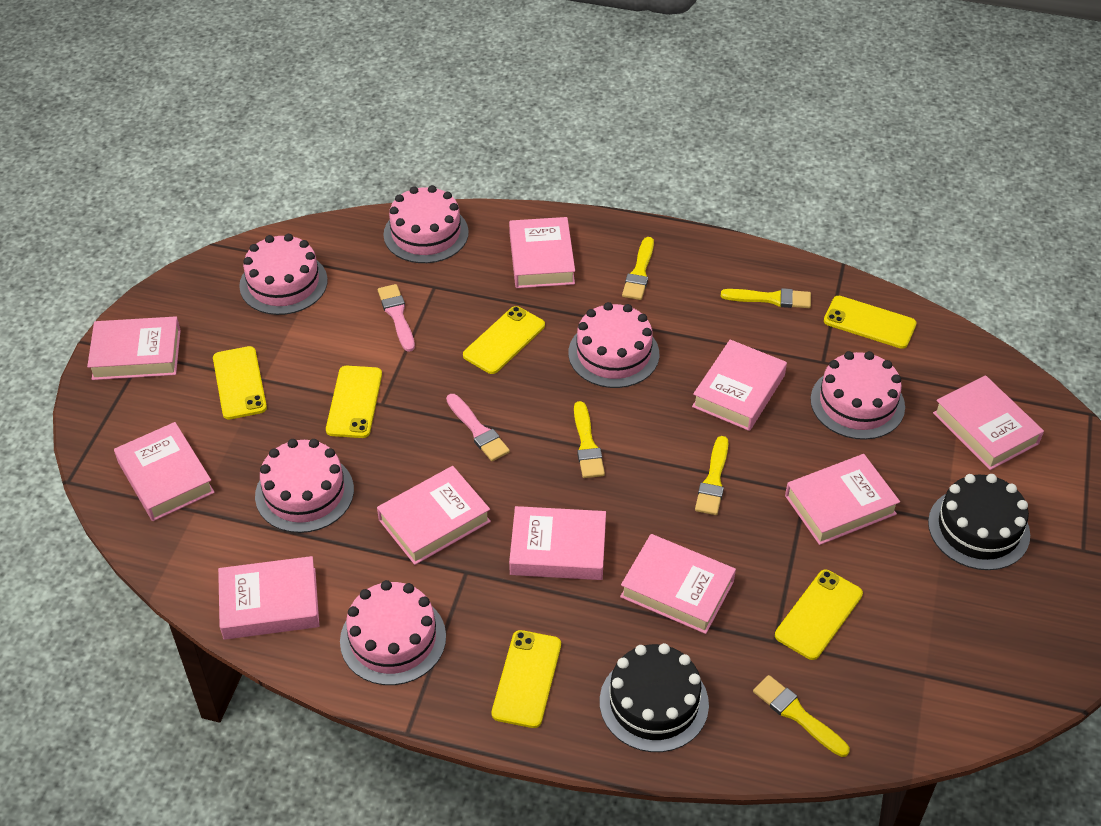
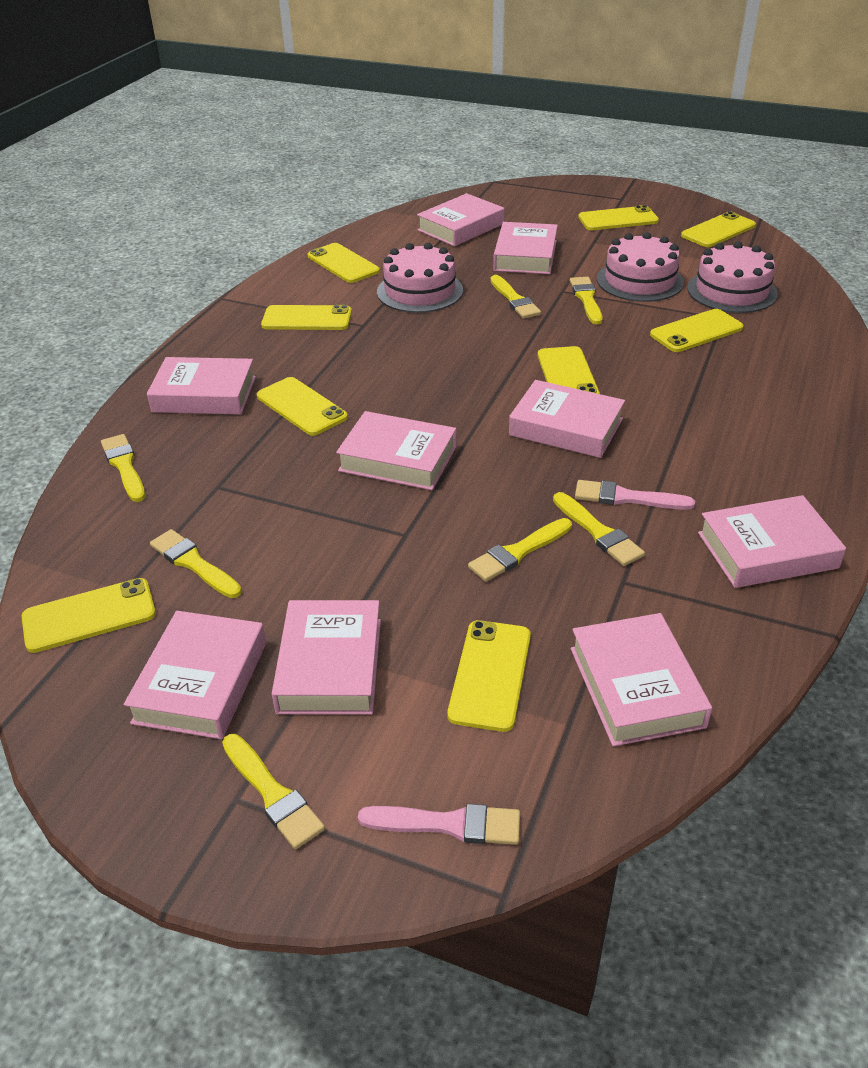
black cake: [600,643,709,752] [928,474,1030,570] = 2 -> none = 0
pink book: [87,316,181,380] [114,422,215,521] [218,556,319,640] [377,466,491,565] [509,217,575,288] [509,506,606,580] [620,534,736,634] [692,340,787,431] [785,454,900,545] [933,375,1044,470] = 10 -> [124,611,266,739] [147,357,256,415] [272,600,381,715] [336,411,456,490] [417,193,504,246] [493,222,558,274] [509,380,625,458] [571,613,712,746] [698,495,846,588] = 9
pink cake: [239,234,328,315] [255,439,354,533] [340,580,446,685] [383,185,469,263] [568,302,659,388] [810,351,905,440] = 6 -> [377,243,463,313] [597,232,684,302] [687,242,778,313] = 3
yellow brush: [574,401,605,478] [622,237,654,300] [695,436,728,515] [721,288,811,308] [753,675,850,757] = 5 -> [101,434,145,502] [150,529,242,598] [222,734,325,849] [468,518,572,582] [490,275,541,319] [553,492,645,566] [570,277,603,324] = 7
yellow phone: [213,346,267,419] [326,366,382,438] [463,306,545,374] [492,630,561,728] [775,570,863,660] [824,296,917,349] = 6 -> [21,578,156,653] [257,377,348,436] [261,305,352,330] [308,243,380,283] [447,620,531,732] [538,346,600,394] [578,205,659,230] [650,309,744,352] [681,212,756,247] = 9

